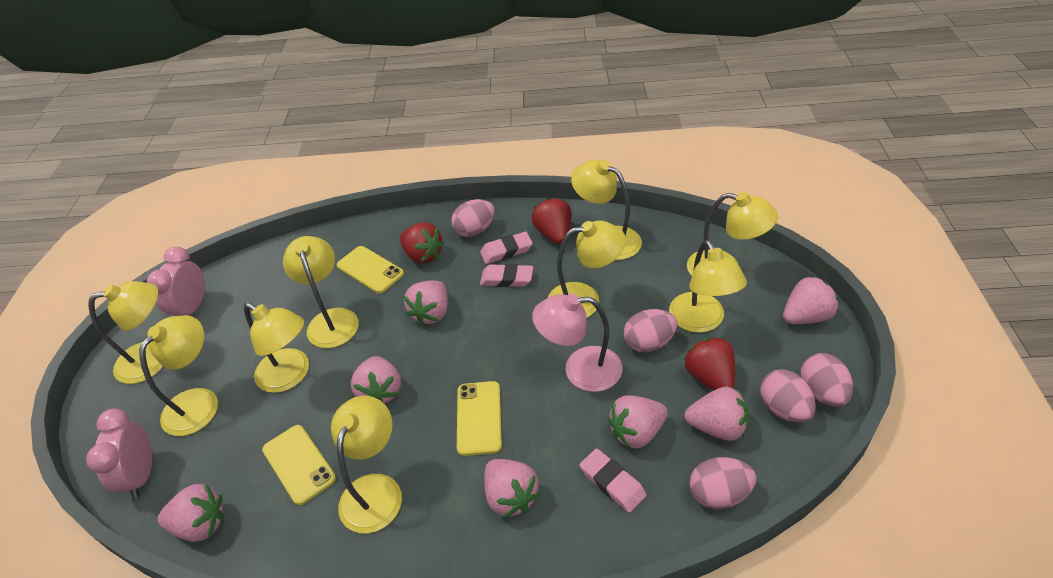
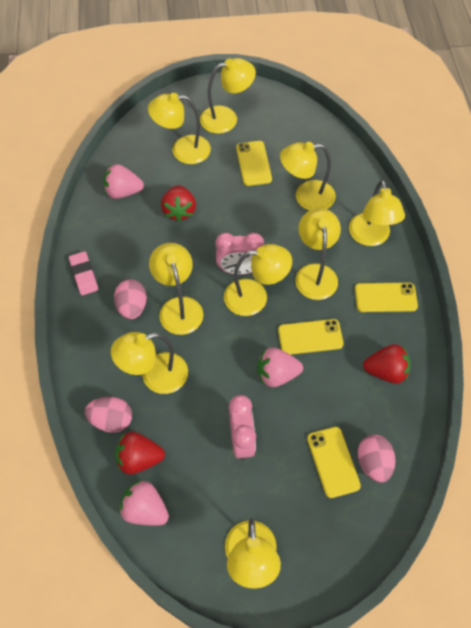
pink egg: [451,199,495,237] [624,309,677,353] [690,457,757,509] [760,369,816,422] [801,353,853,407] = 5 -> [85,397,132,433] [114,279,147,319] [358,435,395,483] = 3
pink eraser: [480,232,533,264] [480,264,533,287] [579,448,647,513] = 3 -> [69,251,98,295] = 1
pink lamp: [532,293,622,392] = 1 -> none = 0
pink strawberry: [158,484,224,542] [351,356,401,404] [404,280,448,326] [484,459,541,518] [608,395,668,449] [684,387,749,441] [783,275,839,324] = 7 -> [103,164,144,199] [119,480,169,525] [258,348,303,387] = 3
yellow phone: [262,425,336,505] [337,246,404,294] [457,381,502,456] = 3 -> [236,141,272,186] [278,319,344,355] [307,427,361,498] [355,283,418,312] = 4

